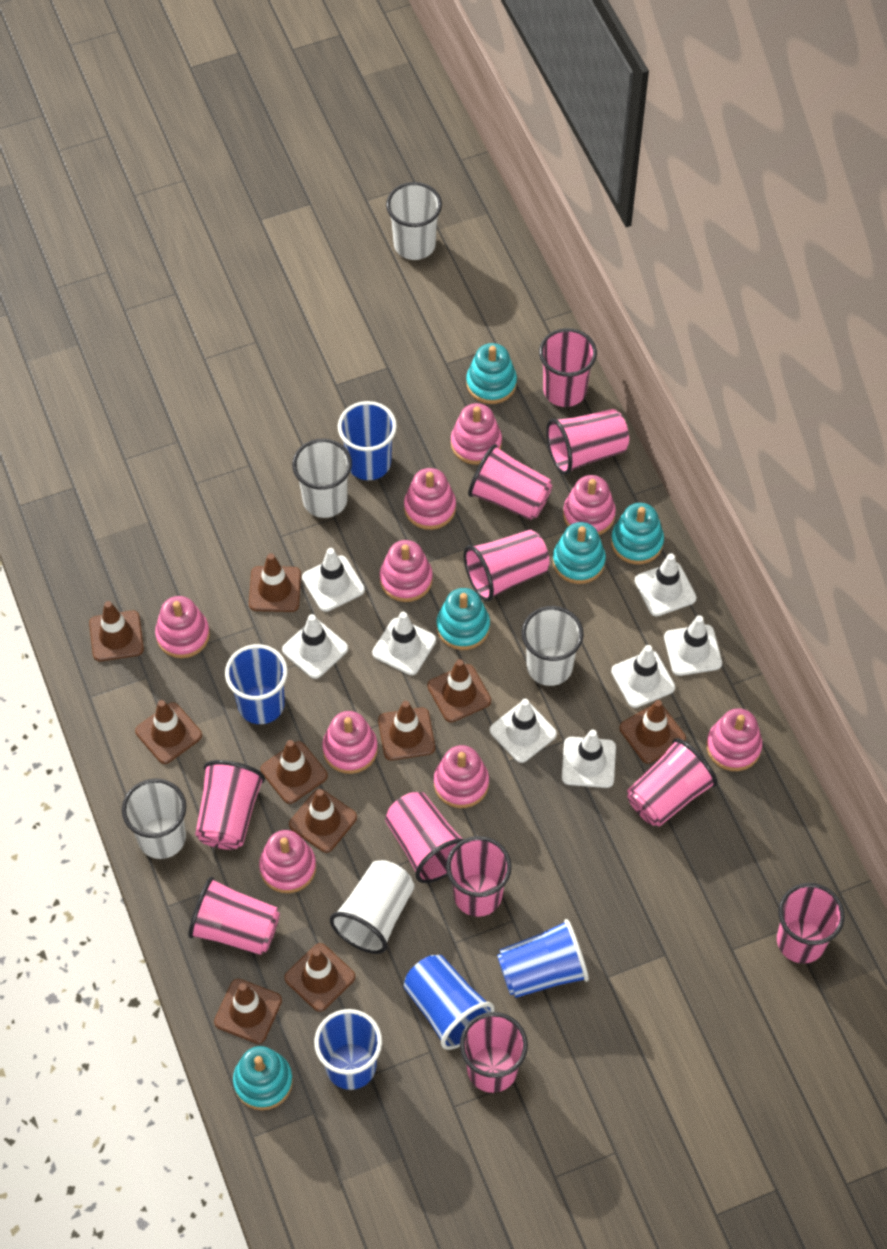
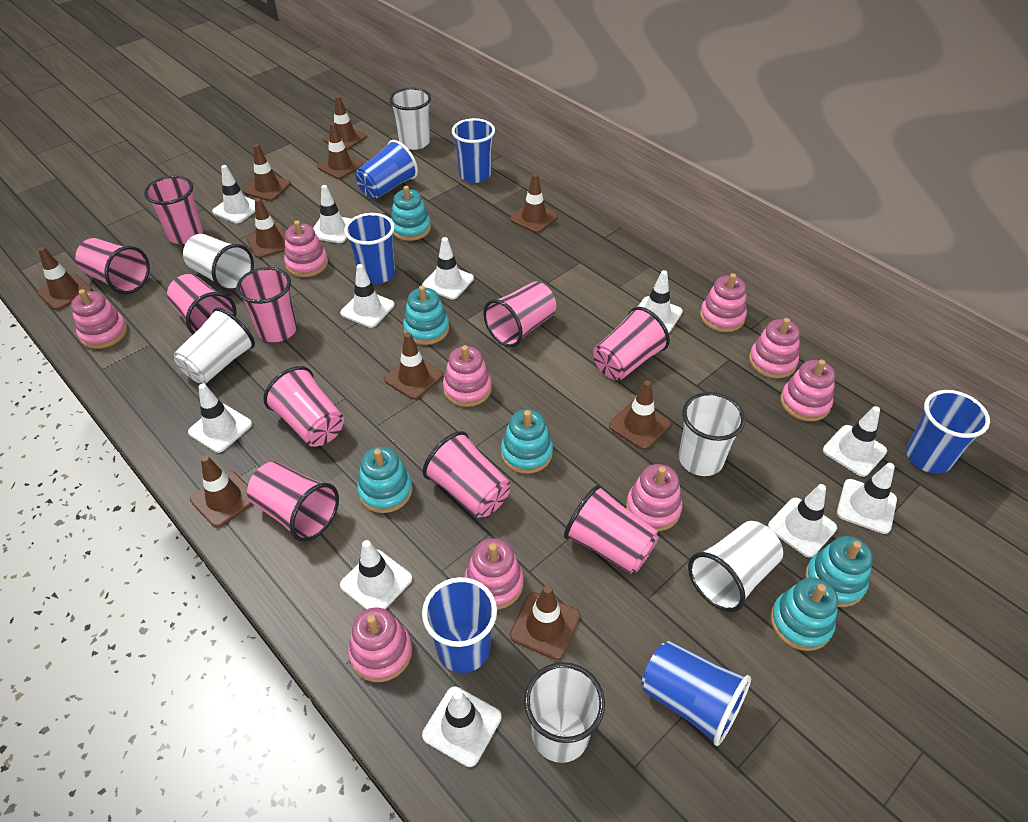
blue cup: [225,644,288,724] [314,1009,382,1090] [338,401,397,480] [404,955,495,1050] [497,919,589,998] = 5 -> [344,213,395,284] [356,140,418,199] [422,577,497,673] [452,118,495,183] [642,641,751,746] [906,390,990,474] = 6
pink cup: [188,877,280,955] [195,760,265,850] [385,792,464,883] [446,836,512,917] [460,1012,528,1093] [464,530,549,602] [468,444,553,520] [539,328,597,407] [546,409,629,475] [627,738,717,826] [777,883,845,964] = 11 -> [75,238,150,294] [144,176,203,245] [167,274,237,335] [236,267,297,342] [247,461,339,542] [263,366,344,447] [423,431,510,518] [483,281,556,348] [564,485,659,574] [593,307,670,380] = 10
turquoise stacking toy: [233,1046,293,1110] [437,588,490,650] [466,343,517,404] [553,522,606,584] [611,503,664,564] = 5 -> [357,447,413,513] [391,186,431,241] [403,285,449,345] [501,409,553,474] [770,578,838,651] [805,536,873,607] = 6
white cup: [122,778,186,859] [292,438,352,518] [330,860,414,954] [386,182,442,260] [522,606,584,686] = 5 -> [174,308,255,384] [183,234,254,292] [390,88,431,150] [524,662,605,763] [679,392,745,476] [688,521,783,612] = 6
white traffic cone: [282,614,348,679] [302,548,365,612] [372,612,436,675] [490,699,557,763] [562,730,616,788] [611,645,675,708] [635,553,696,616] [664,615,722,676] = 8 -> [188,383,252,453] [212,165,255,223] [313,185,352,243] [340,264,395,328] [340,540,412,610] [422,237,474,300] [422,687,502,767] [638,270,683,333] [768,484,837,557] [823,406,887,477] [837,463,897,534] = 11

